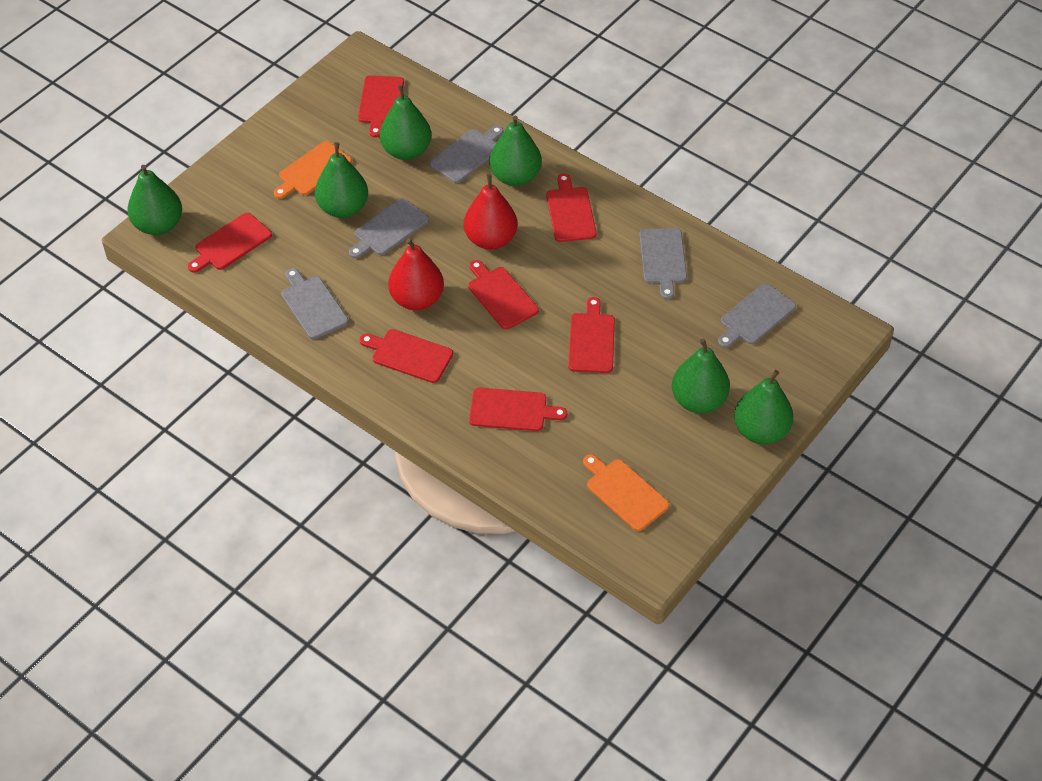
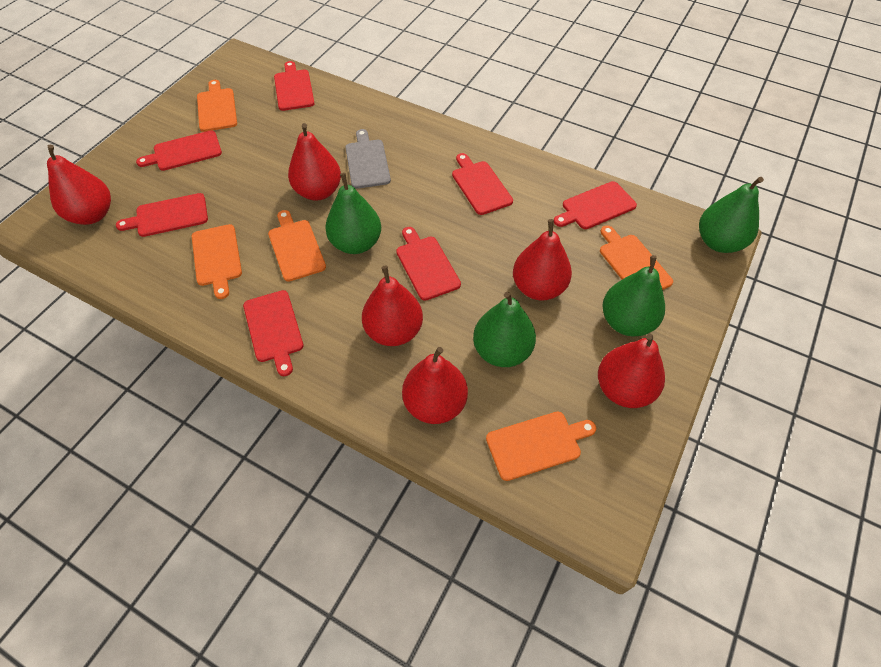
green pear: [127,165,182,235] [315,142,368,218] [380,85,431,160] [489,116,542,186] [672,339,730,413] [734,370,794,444] = 6 -> [325,173,381,254] [473,292,536,367] [602,255,665,336] [699,177,764,253] = 4
grey cutting board: [281,268,348,339] [349,198,429,258] [430,126,504,183] [639,228,687,299] [718,283,796,348] = 5 -> [345,129,391,189] = 1
orange cutting board: [274,141,352,199] [583,454,670,531] = 2 -> [192,224,242,299] [197,80,237,132] [268,210,326,282] [486,412,596,481] [600,225,673,290] = 5
red pear: [388,238,444,310] [464,174,518,250] = 2 -> [47,145,111,225] [288,123,341,201] [362,266,423,346] [402,347,468,424] [513,219,572,301] [598,334,665,408] = 6

